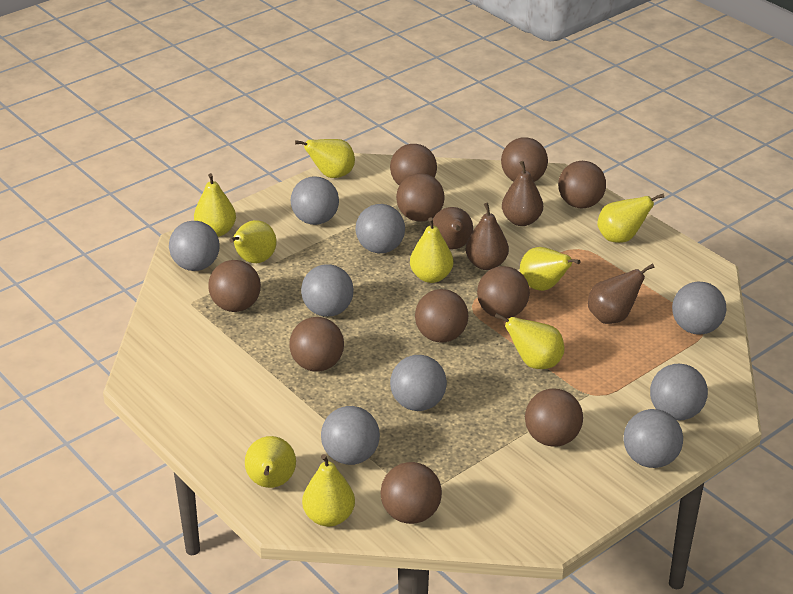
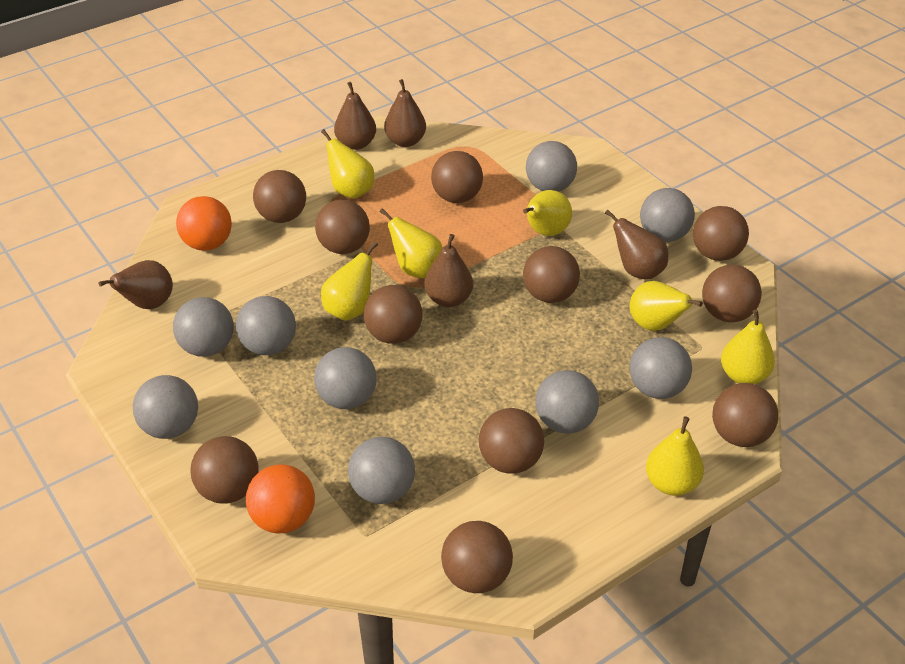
brown ball: [208,260,261,312] [289,317,344,372] [380,462,442,524] [390,144,437,185] [396,173,445,222] [415,289,468,343] [477,266,530,318] [501,137,548,182] [525,388,583,447] [558,161,606,208] = 10 -> [190,436,259,504] [253,170,306,223] [315,200,370,254] [364,285,423,344] [431,151,483,203] [441,521,513,593] [479,408,544,474] [523,246,580,303] [693,206,749,261] [702,265,762,322] [712,383,778,447] = 11
brown pear: [433,207,473,250] [465,203,509,270] [502,161,543,226] [588,263,654,324] = 4 -> [98,260,173,309] [334,82,376,150] [384,79,426,147] [424,234,473,307] [605,210,668,280] = 5
orange ball: none = 0 -> [176,196,232,251] [246,464,315,534] = 2
yellow pear: [194,173,236,237] [229,220,277,263] [245,436,296,488] [295,139,355,178] [302,454,355,527] [410,217,453,283] [495,313,564,369] [520,247,580,291] [597,193,664,243] = 9 -> [321,129,374,199] [321,241,378,321] [380,208,443,278] [523,190,572,236] [629,281,703,331] [646,416,704,496] [721,310,775,384] = 7

